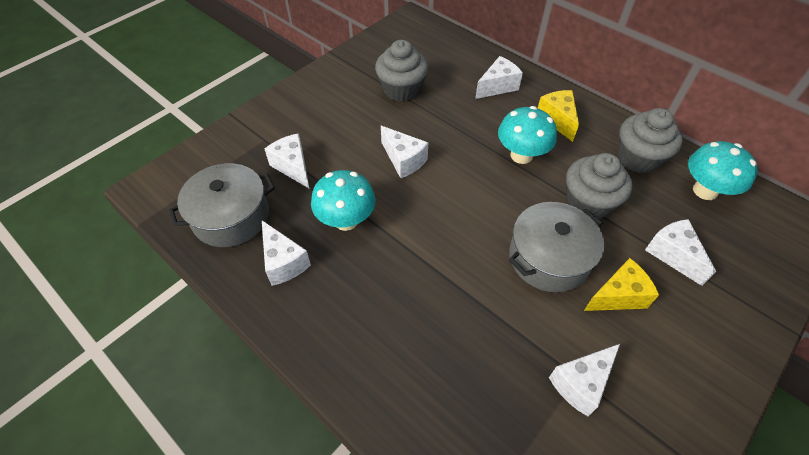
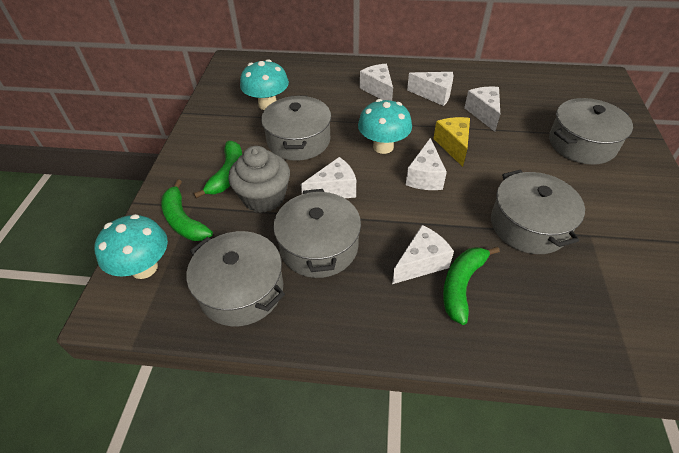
green banana: none = 0 -> [161,180,213,241] [194,141,242,199] [443,246,500,325] = 3
grey cupcake: [375,40,428,102] [566,153,632,219] [618,108,683,174] = 3 -> [228,146,290,213] = 1
grey pot: [169,163,275,247] [509,202,604,292] = 2 -> [187,231,285,326] [261,95,331,161] [273,189,361,278] [491,170,585,254] [549,98,633,165] = 5
yellow cheese: [537,90,579,142] [584,258,659,311] = 2 -> [433,117,470,167] = 1

